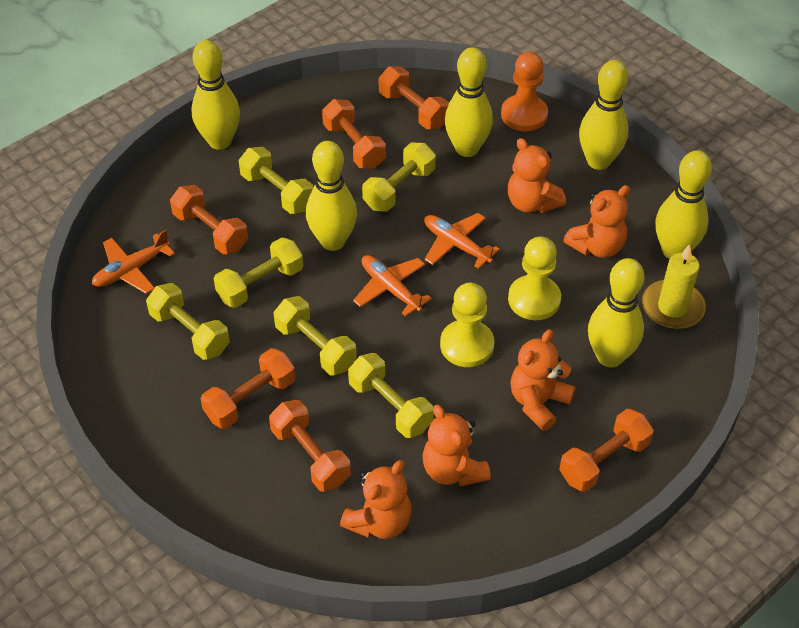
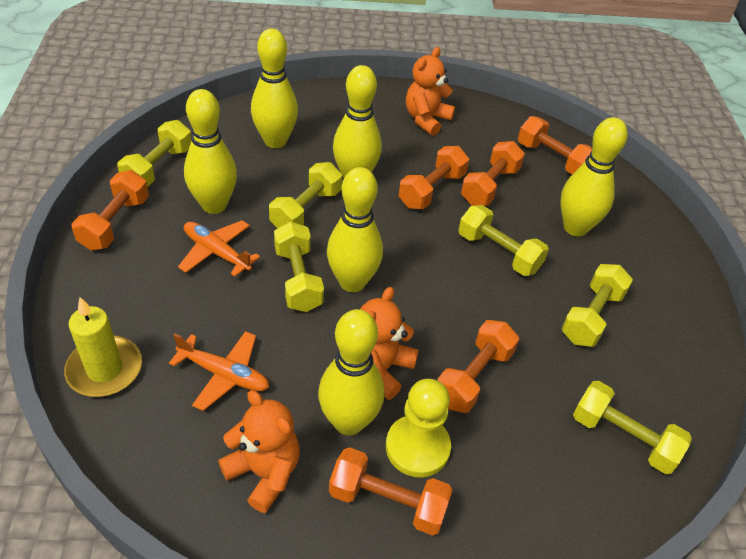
orange pawn: [501,52,548,131] = 1 -> none = 0
orange plane: [92,230,175,294] [353,255,432,317] [424,213,500,269] = 3 -> [169,331,269,411] [178,220,260,277] = 2
orange teddy bear: [340,460,412,539] [422,405,491,486] [508,138,566,213] [510,329,575,431] [563,185,630,258] = 5 -> [218,390,300,513] [360,287,419,400] [406,47,455,136] = 3
yellow pawn: [440,283,494,367] [508,236,561,320] = 2 -> [386,379,451,477] = 1

